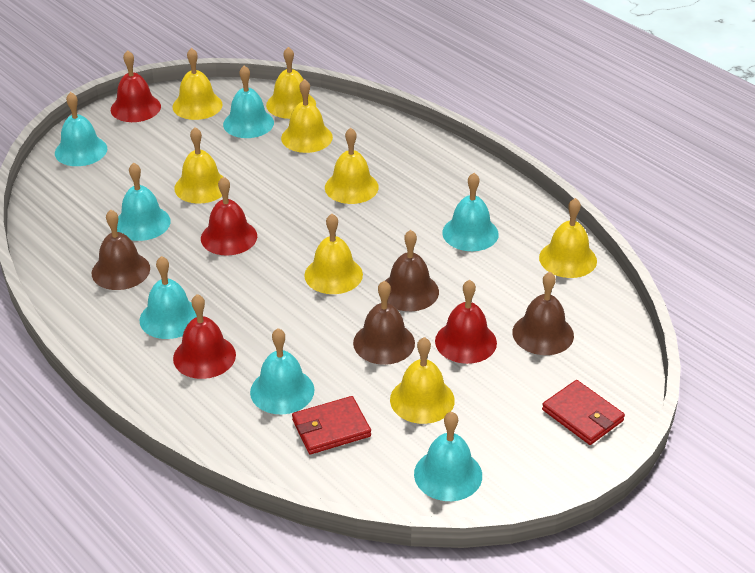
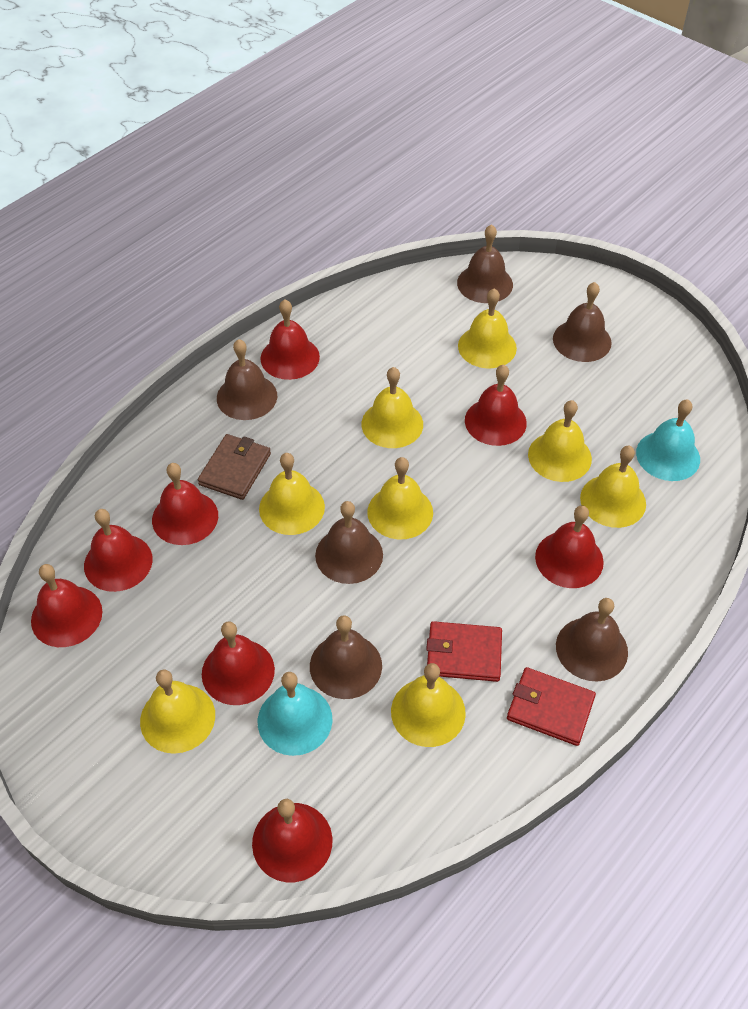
brown bell: [92,210,150,290] [353,281,415,365] [385,230,439,311] [512,272,574,355] = 4 -> [217,339,277,420] [310,615,382,699] [315,501,383,584] [457,224,513,303] [553,282,612,362] [556,598,628,682] = 6
brown wallet: none = 0 -> [198,434,271,500] = 1
red bell: [111,50,161,122] [173,294,236,379] [201,177,257,256] [435,280,497,364] = 4 -> [31,564,102,647] [84,509,153,592] [152,463,218,545] [202,621,275,705] [252,799,332,882] [260,299,320,380] [465,364,527,446] [535,505,604,588] = 8
turquoise bell: [55,92,107,166] [117,163,171,241] [140,256,197,339] [223,65,274,138] [250,328,314,414] [414,412,482,501] [442,173,499,251] = 7 -> [258,672,333,756] [636,399,700,481] = 2

